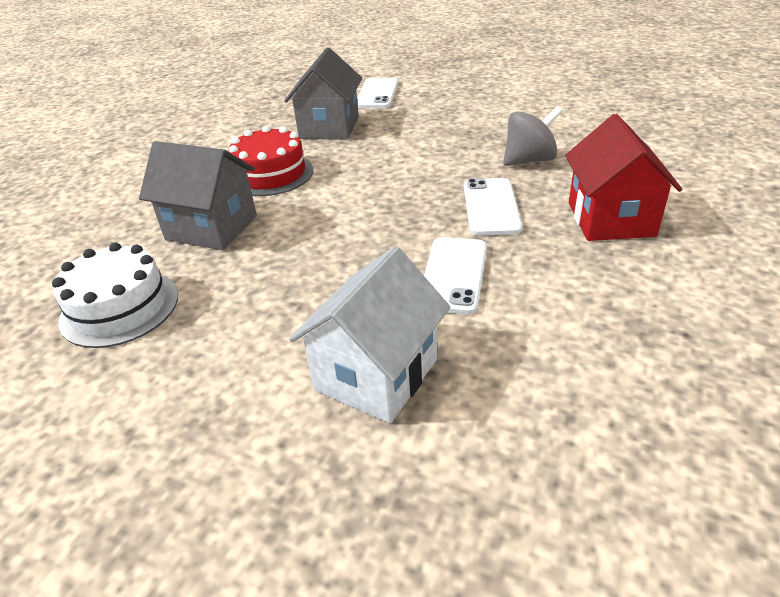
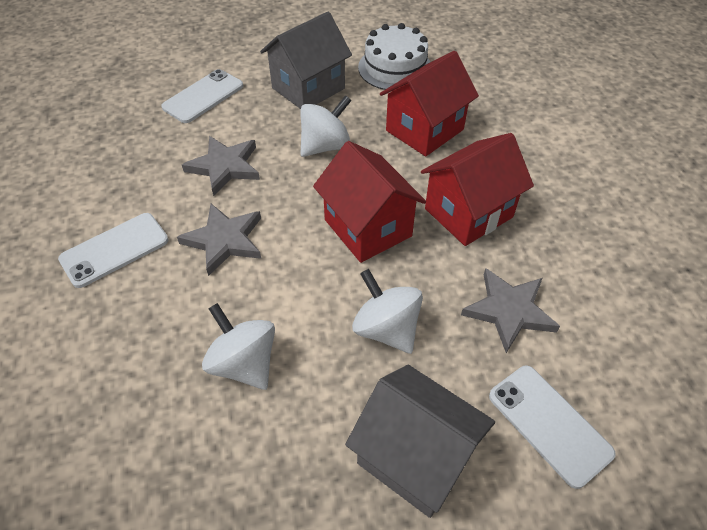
grey spinning top: [503,106,563,166] = 1 -> none = 0
grey star: none = 0 -> [177,204,261,276] [182,136,260,196] [461,268,560,353] = 3
red cake: [228,126,313,196] = 1 -> none = 0
red house: [565,114,682,241] = 1 -> [313,141,426,263] [380,51,479,156] [421,133,534,246] = 3
white house: [289,246,451,423] = 1 -> none = 0
white spinning top: none = 0 -> [202,303,275,390] [300,95,352,157] [352,269,423,354] = 3

